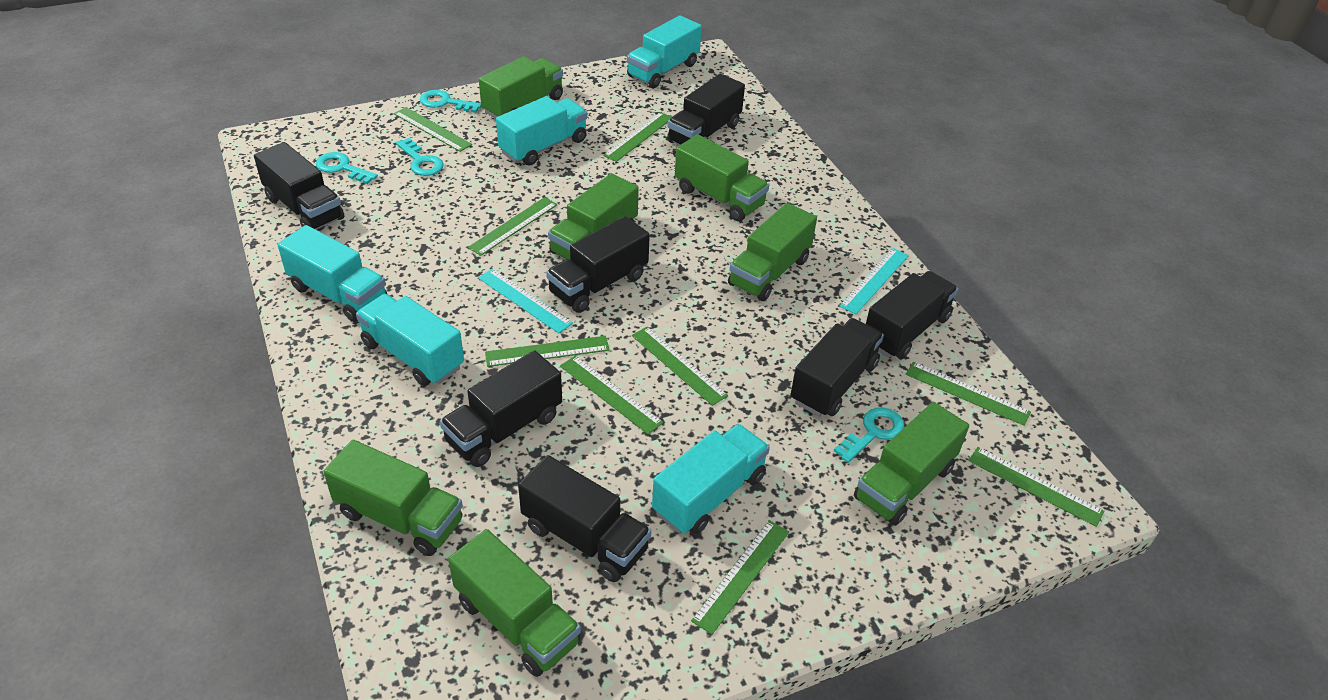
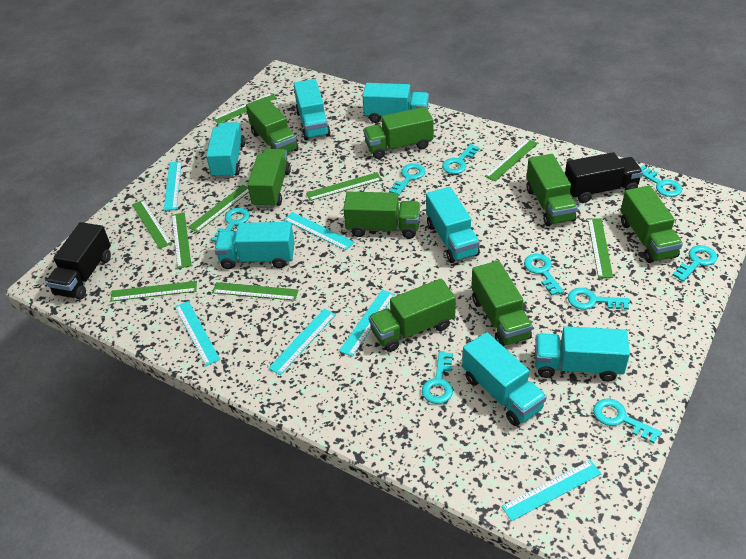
black truck: [254,142,344,229] [440,350,562,467] [518,455,651,582] [546,216,650,313] [667,74,745,145] [790,318,884,417] [866,271,958,359] = 7 -> [46,222,111,300] [565,152,643,203] = 2
green truck: [324,440,463,556] [448,529,581,677] [479,56,563,119] [548,173,639,260] [675,134,769,221] [728,203,817,301] [854,402,969,526] = 7 -> [246,97,299,154] [247,149,291,208] [343,192,420,239] [363,107,433,159] [369,279,456,352] [471,261,533,347] [526,154,578,226] [621,186,683,263] = 8
turquoise key: [316,152,378,184] [396,138,444,176] [420,90,482,113] [834,407,904,463] = 4 -> [211,207,250,242] [389,163,425,196] [422,351,453,404] [442,144,480,174] [524,254,564,295] [568,288,630,310] [593,398,662,443] [640,165,682,197] [672,245,717,282] = 9
turquoise ruler: [478,269,573,333] [839,248,909,314] = 2 -> [164,161,182,211] [175,301,220,366] [268,308,336,375] [284,212,354,250] [339,290,395,357] [501,460,602,521] = 6
turquoise truck: [278,225,387,322] [356,294,464,386] [496,96,587,166] [627,15,702,88] [652,424,770,534] = 5 -> [206,122,245,179] [215,222,295,269] [294,79,331,140] [362,83,429,123] [426,187,480,263] [462,332,547,426] [535,326,630,382] = 7

